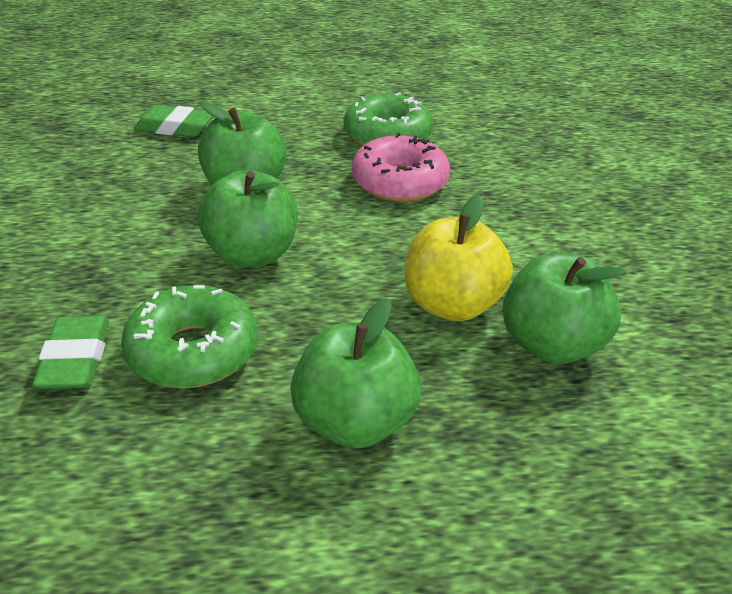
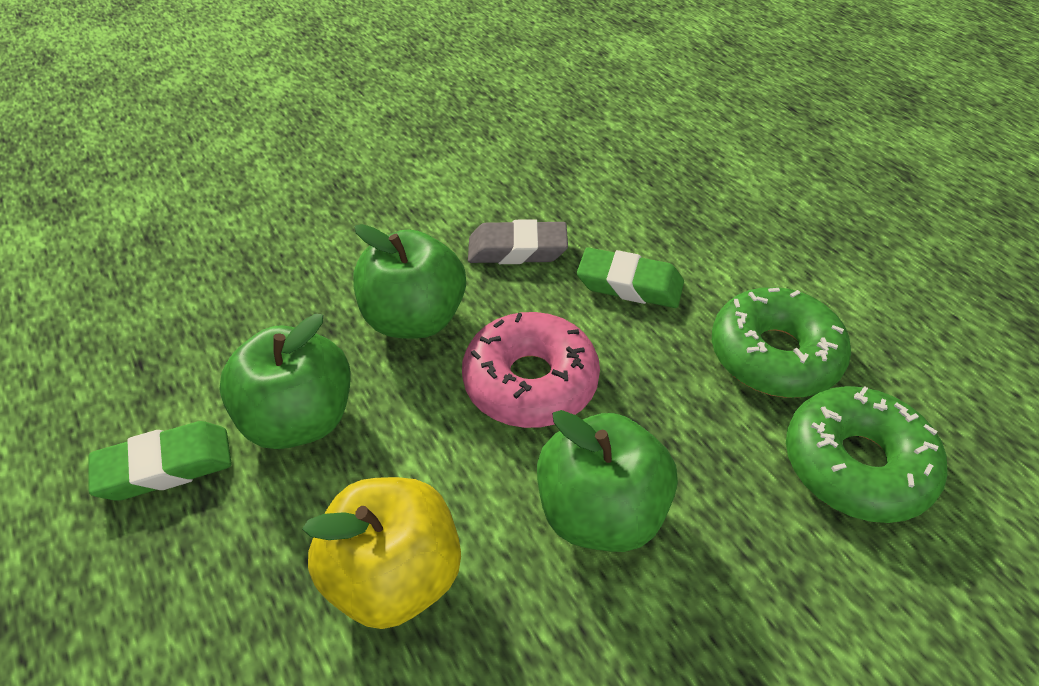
green apple: [198,103,287,185] [198,170,298,268] [290,299,421,449] [502,253,626,364] = 4 -> [219,314,351,449] [353,224,466,339] [537,410,678,552] = 3
grey eraser: none = 0 -> [468,219,568,264] = 1

